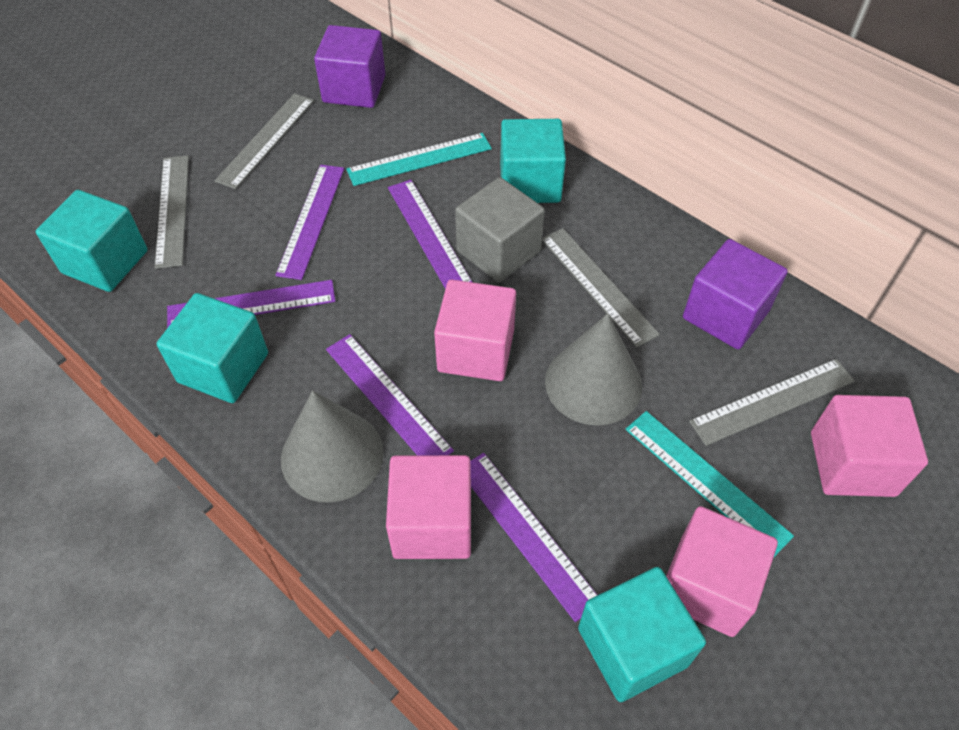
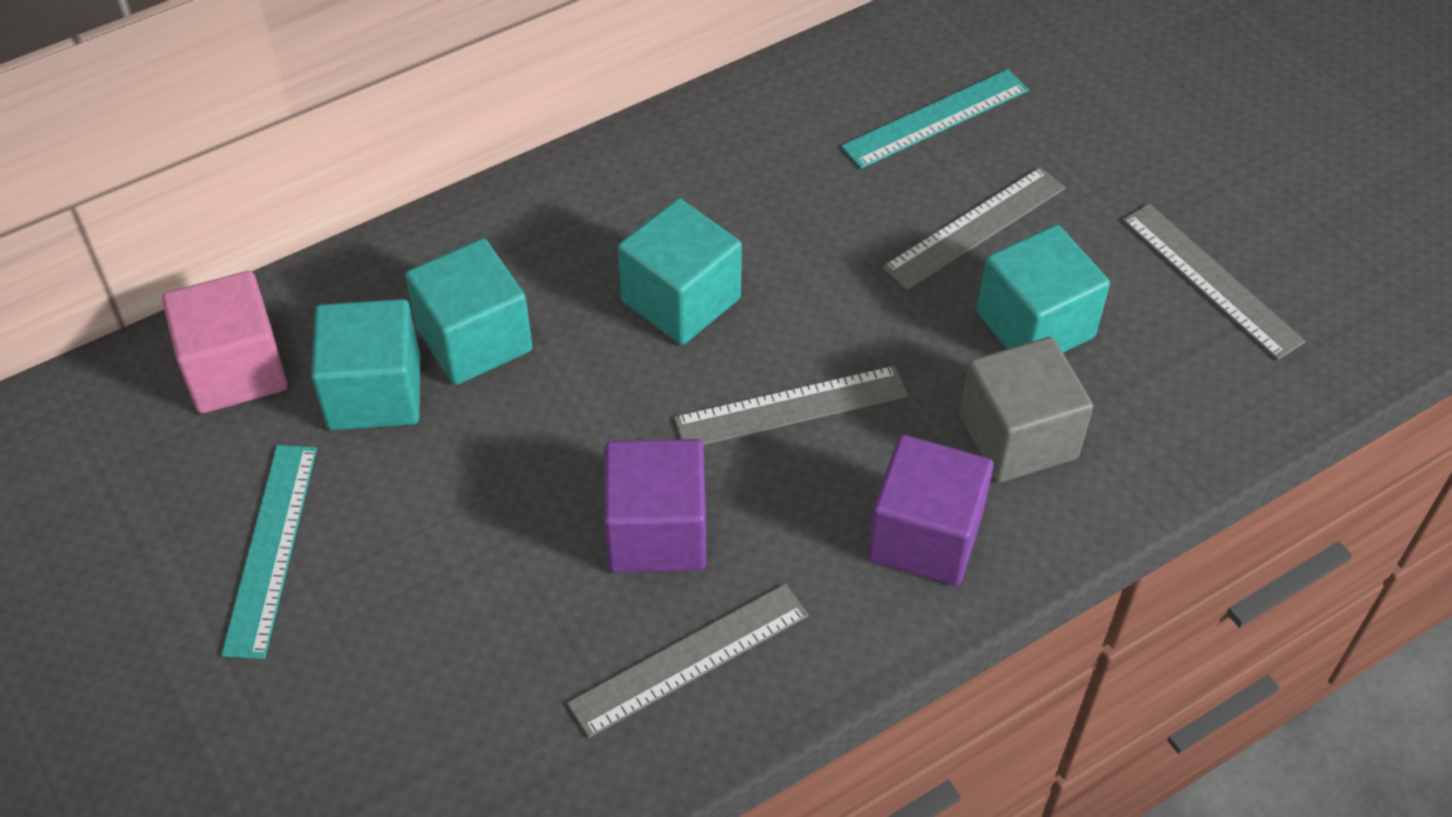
grey cone: [281,390,384,503] [545,313,642,426] = 2 -> none = 0
pink cube: [386,455,471,559] [434,280,516,381] [666,506,778,637] [811,395,928,497] = 4 -> [162,271,287,414] = 1
purple ruler: [167,280,335,328] [275,165,344,280] [326,334,454,455] [388,180,472,289] [471,453,597,622] = 5 -> none = 0

